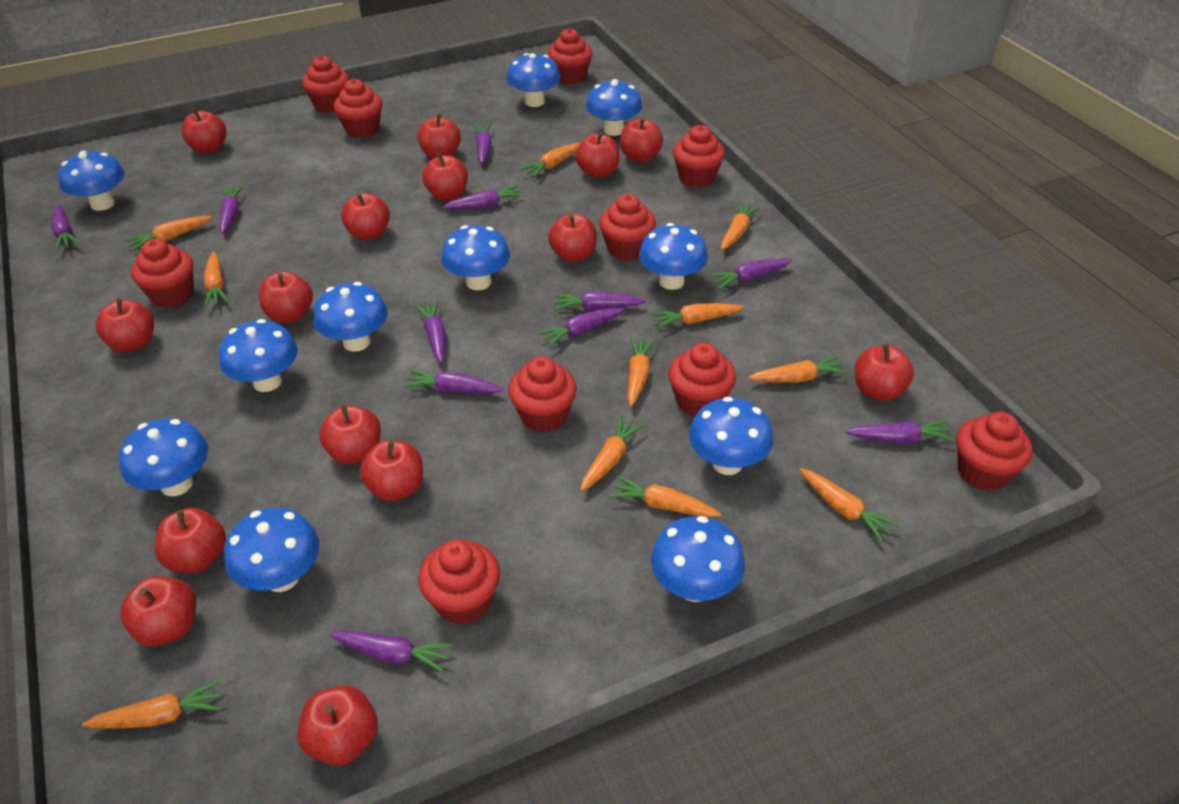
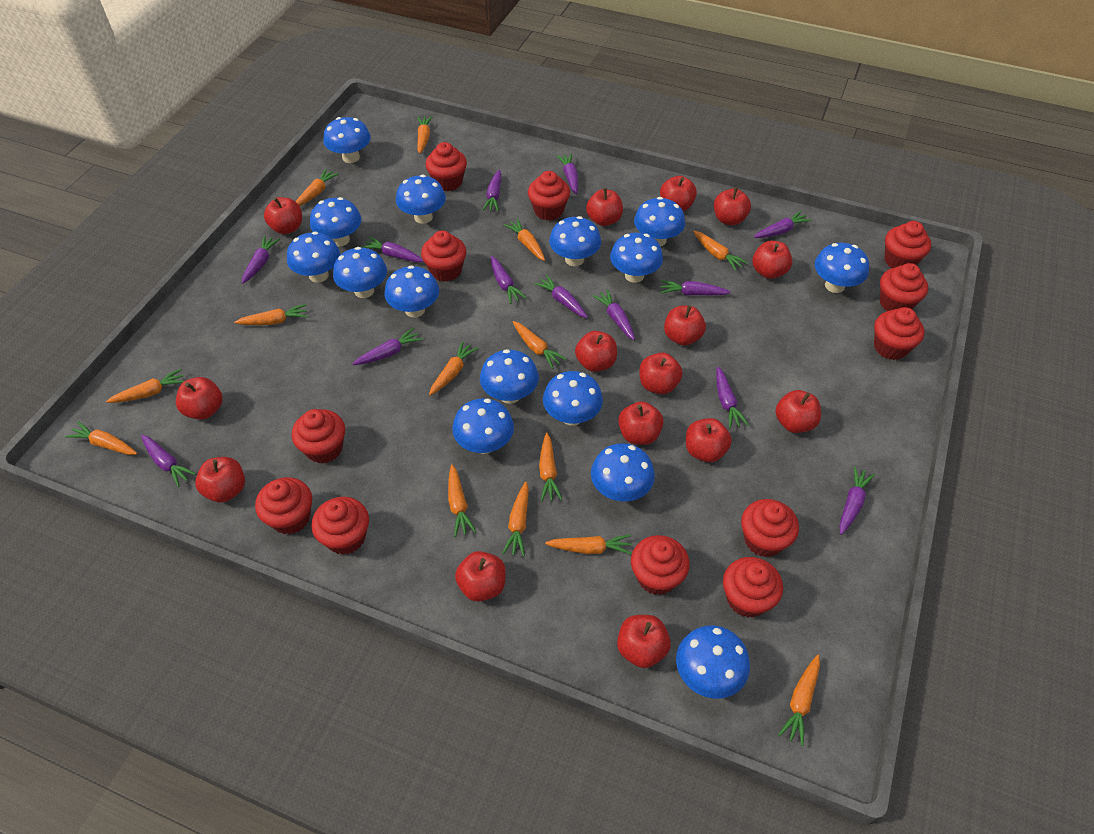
blue mushroom: [58,151,125,211] [119,418,208,496] [219,319,298,392] [224,508,319,592] [313,282,388,352] [441,225,510,290] [506,53,561,107] [586,79,642,136] [639,223,708,290] [651,516,745,602] [689,397,773,475] = 11 -> [287,232,340,283] [310,197,361,247] [323,117,371,163] [333,247,387,298] [385,265,439,318] [396,175,446,224] [452,398,514,454] [480,349,539,404] [543,371,603,426] [549,216,601,266] [591,443,655,502] [610,233,663,283] [634,197,685,246] [676,625,750,699] [814,243,869,293] = 15
orange carrot: [82,680,222,729] [126,216,212,251] [204,252,229,307] [520,143,580,177] [581,415,645,491] [609,476,721,517] [627,337,655,406] [651,303,744,329] [721,202,761,250] [748,356,848,383] [799,468,899,542] = 11 -> [65,422,137,455] [106,369,184,403] [234,304,308,325] [296,169,339,206] [417,116,432,154] [429,341,478,395] [448,464,476,537] [502,482,529,556] [503,218,545,261] [513,321,566,369] [539,432,562,502] [545,534,632,554] [693,231,748,271] [778,655,820,746] = 14
purple carrot: [51,204,79,251] [220,185,243,233] [329,630,454,673] [403,369,504,393] [415,300,446,363] [442,185,524,209] [473,123,492,163] [537,308,625,347] [554,292,646,311] [709,259,792,289] [845,420,955,443] = 11 -> [141,435,196,487] [242,236,280,284] [353,328,423,365] [361,236,424,262] [482,170,502,212] [491,256,526,304] [534,275,588,318] [557,153,578,194] [592,289,635,340] [660,280,731,295] [716,367,749,428] [754,211,812,238] [839,466,875,535] = 13
red cupcake: [131,239,194,308] [302,55,349,113] [333,79,382,138] [418,540,500,625] [508,357,577,433] [548,28,592,85] [599,194,656,261] [668,343,736,417] [673,125,725,188] [956,412,1032,491] = 10 -> [255,477,312,535] [292,409,345,464] [311,497,369,555] [421,230,466,282] [425,142,467,191] [528,171,570,221] [631,535,690,595] [723,557,783,618] [741,499,799,557] [874,307,925,360] [880,263,928,311] [885,221,931,268] = 12

